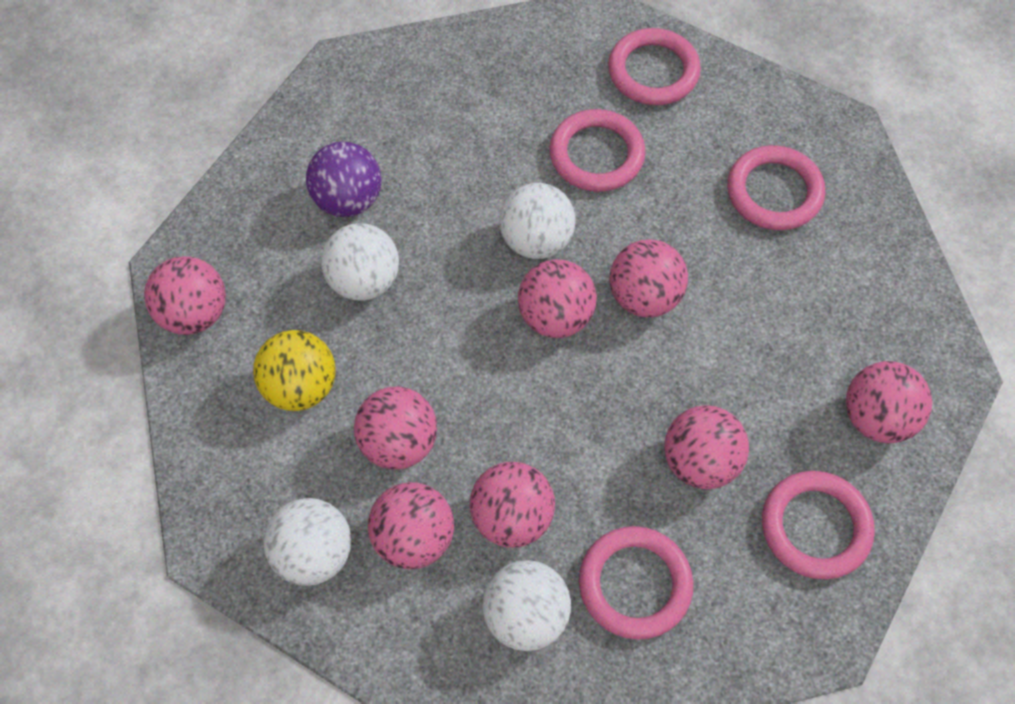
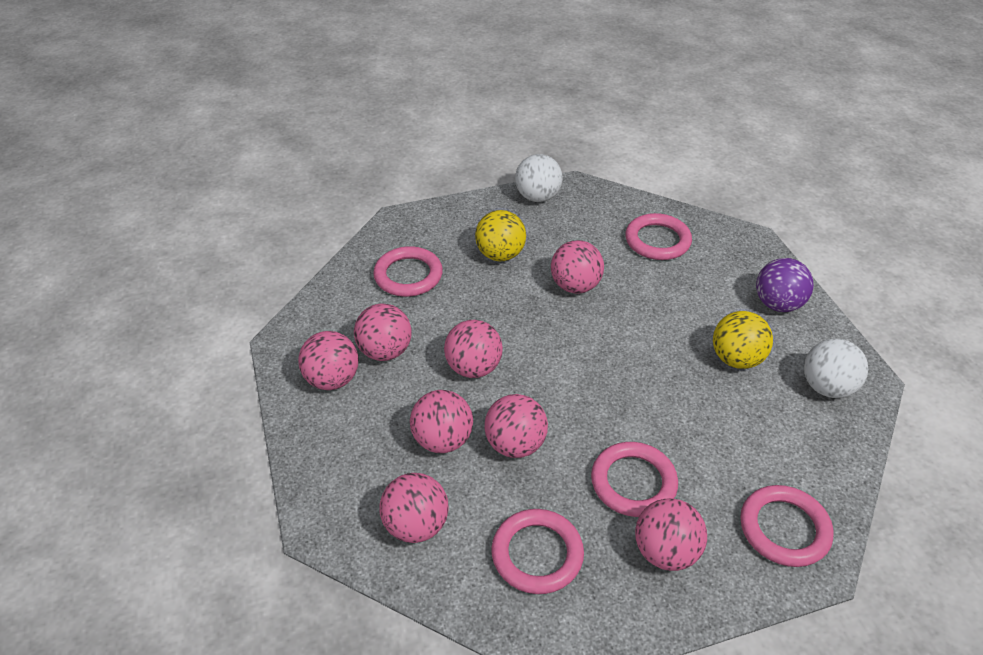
white ball: [263,498,351,586] [321,223,399,301] [482,560,571,651] [499,183,576,259] = 4 -> [515,154,563,202] [804,338,868,398] = 2
yellow ball: [253,330,336,411] = 1 -> [475,210,526,261] [713,311,773,369] = 2

